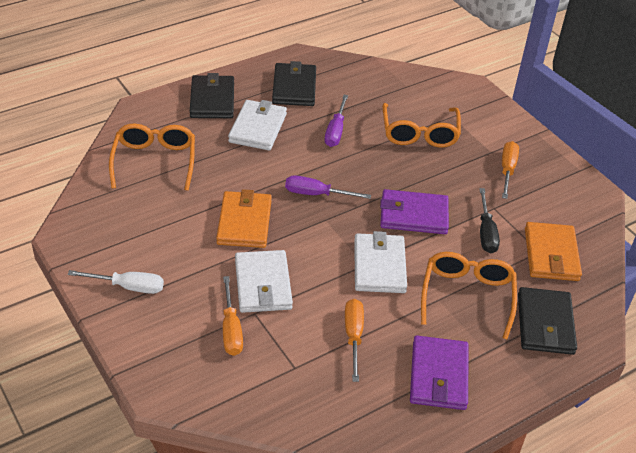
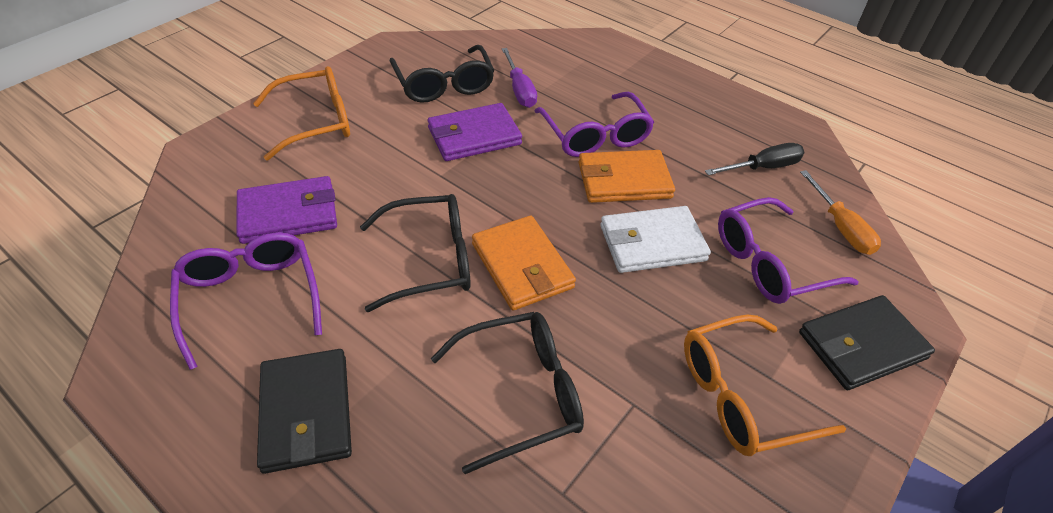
black glasses: none = 0 -> [360,194,471,312] [389,45,494,103] [431,312,584,474] = 3
black wallet: [190,73,234,118] [272,61,316,106] [518,287,577,355] = 3 -> [257,349,352,474] [799,295,935,390] = 2
orange glasses: [109,123,195,191] [382,103,461,148] [421,252,517,339] = 3 -> [253,66,350,161] [684,314,846,456] = 2
orange screwdriver: [223,276,243,356] [345,299,364,382] [502,141,519,199] = 3 -> [800,170,881,255] = 1
purple glasses: none = 0 -> [170,233,322,370] [535,92,654,157] [718,197,859,304] = 3
purple screwdriver: [285,175,371,199] [325,95,348,147] = 2 -> [502,48,537,108] = 1
white screwdriver: [68,270,164,294] = 1 -> none = 0
white wallet: [228,100,287,150] [235,250,293,313] [354,231,407,293] = 3 -> [600,206,711,273] = 1

